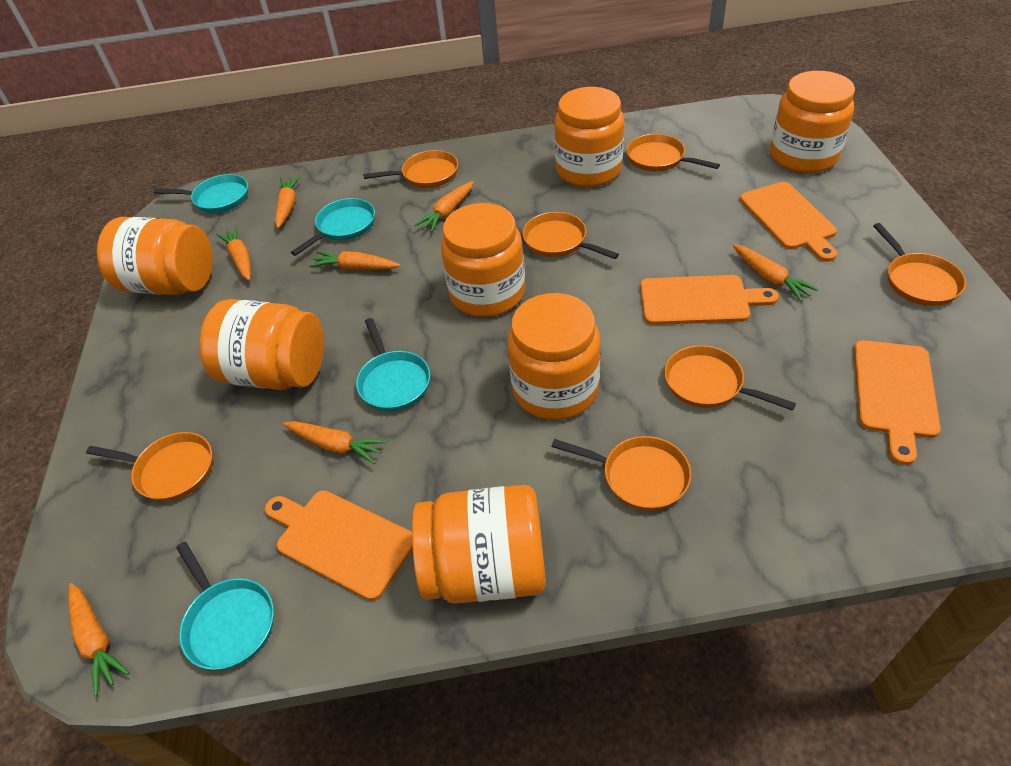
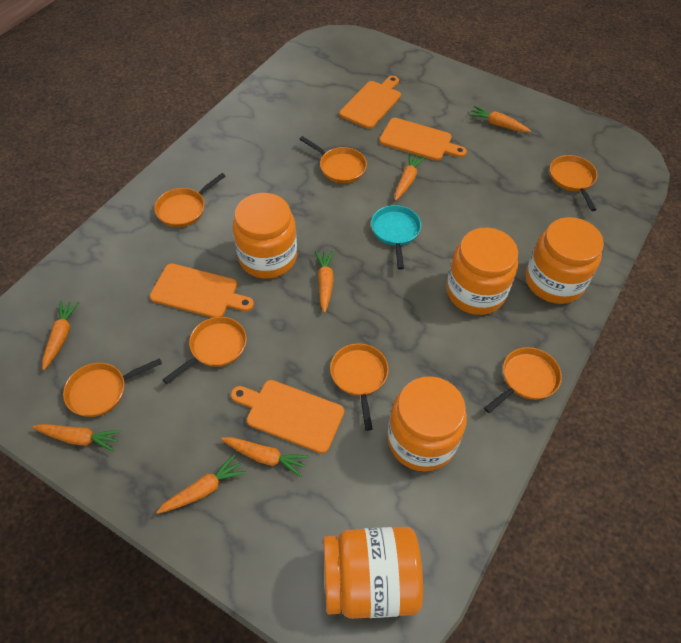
orange jar: [97,217,213,295] [199,299,324,390] [412,485,546,604] [441,203,525,317] [507,293,601,420] [554,87,624,187] [770,71,855,173] = 7 -> [233,193,297,279] [323,527,423,619] [387,376,467,471] [446,228,518,315] [526,217,604,304] = 5
turquoise pan: [153,174,248,213] [176,542,274,670] [291,198,375,256] [356,318,430,411] = 4 -> [371,205,421,269] = 1

